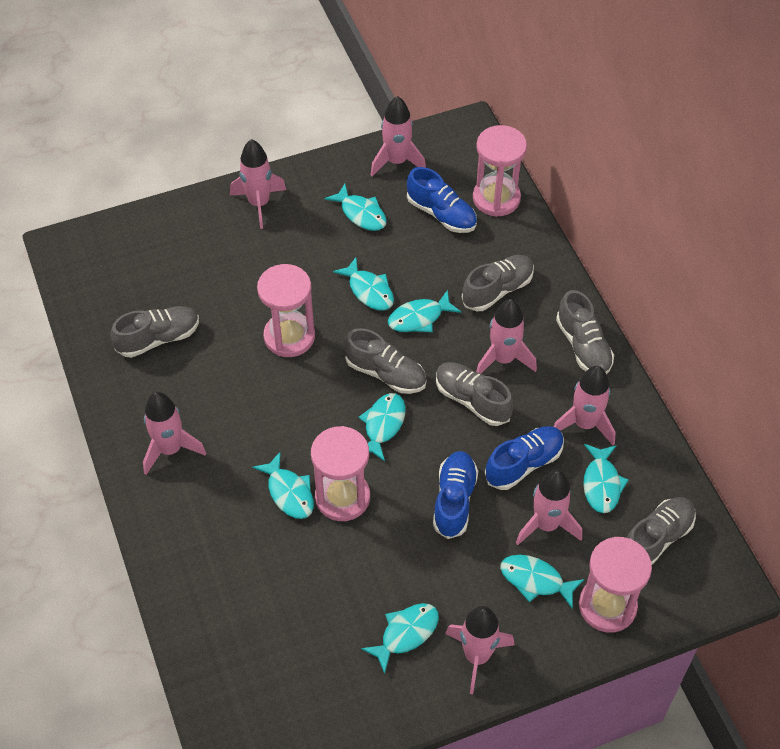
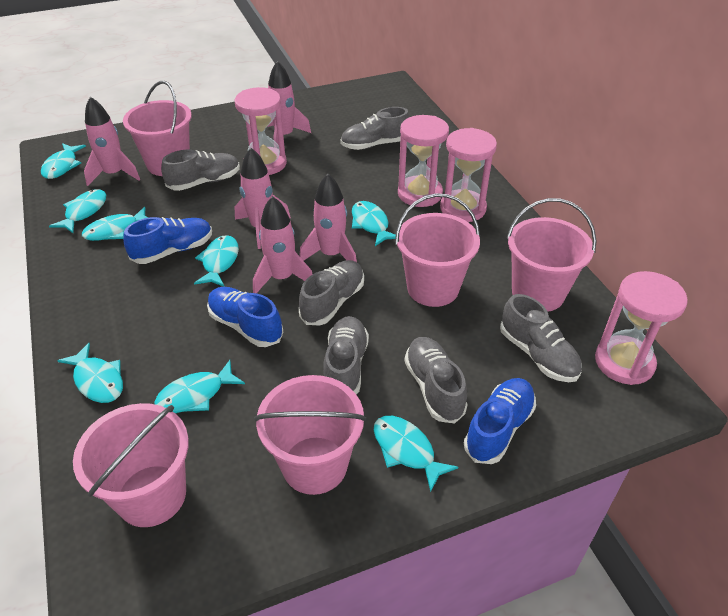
pink bucket: none = 0 -> [73,403,189,527] [123,81,192,176] [254,375,366,495] [395,193,480,307] [507,198,596,312] = 5
pink rocket: [143,392,206,475] [230,139,286,229] [371,96,426,176] [445,606,515,694] [476,299,537,374] [516,470,582,545] [554,366,615,445] = 7 -> [84,97,140,186] [235,148,291,249] [253,196,313,293] [267,61,311,144] [299,174,357,262] = 5

